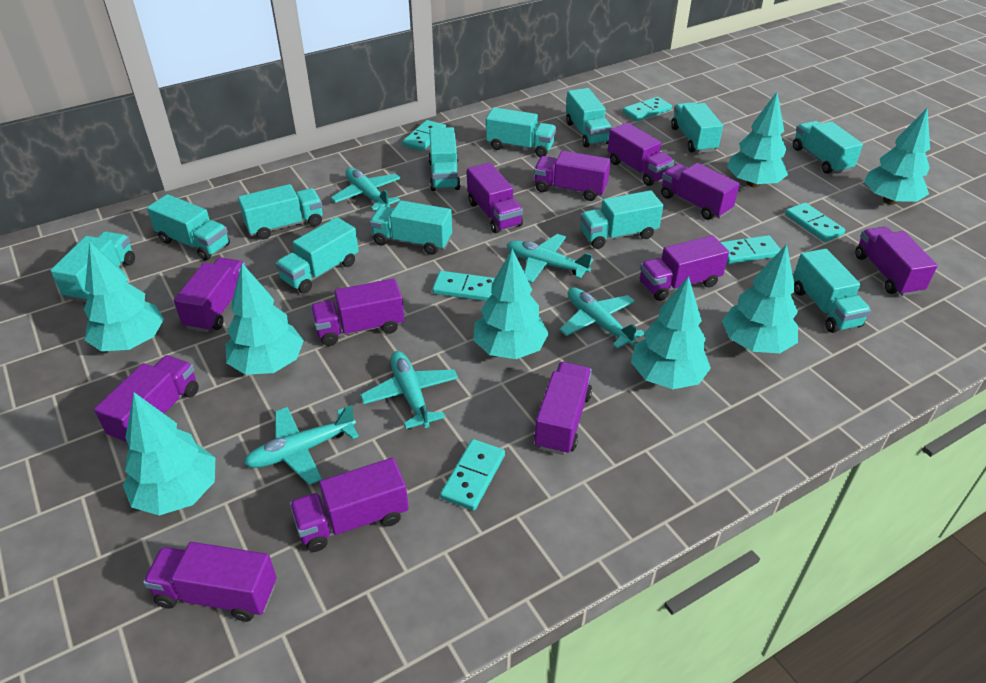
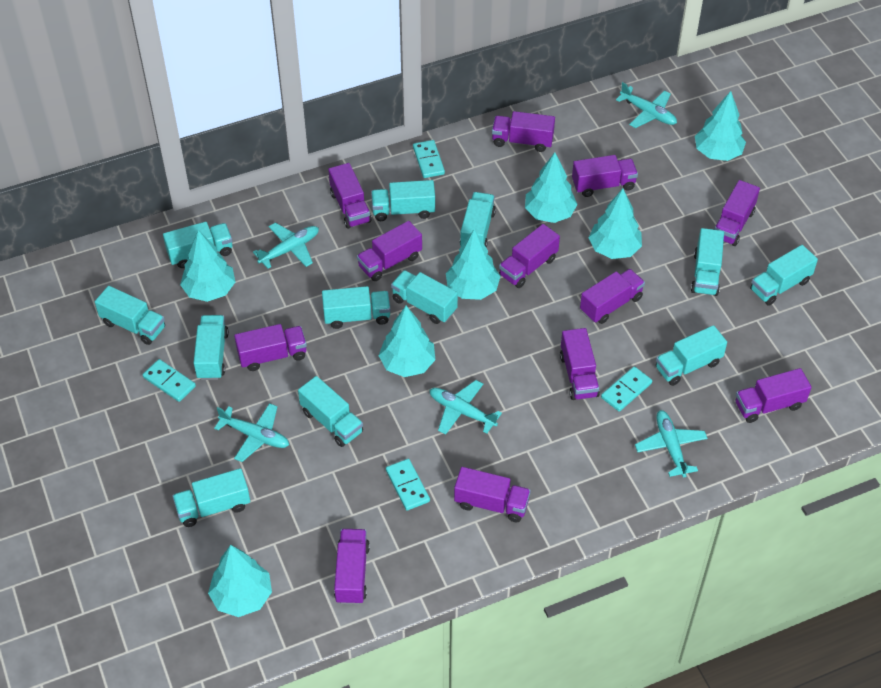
turquoise domino: [402,120,446,151] [432,271,495,301] [440,439,505,511] [623,97,672,121] [721,235,781,264] [785,202,845,242] = 6 -> [143,359,196,402] [386,459,430,510] [413,140,445,178] [601,366,652,412] = 4
turquoise tree: [84,241,164,351] [123,392,215,516] [226,263,304,375] [473,249,549,359] [631,276,711,389] [722,244,798,353] [727,92,788,187] [864,107,930,205] = 8 -> [180,230,235,302] [208,545,272,617] [379,306,435,377] [446,229,500,300] [525,152,578,223] [588,189,642,259] [695,91,746,161] = 7

